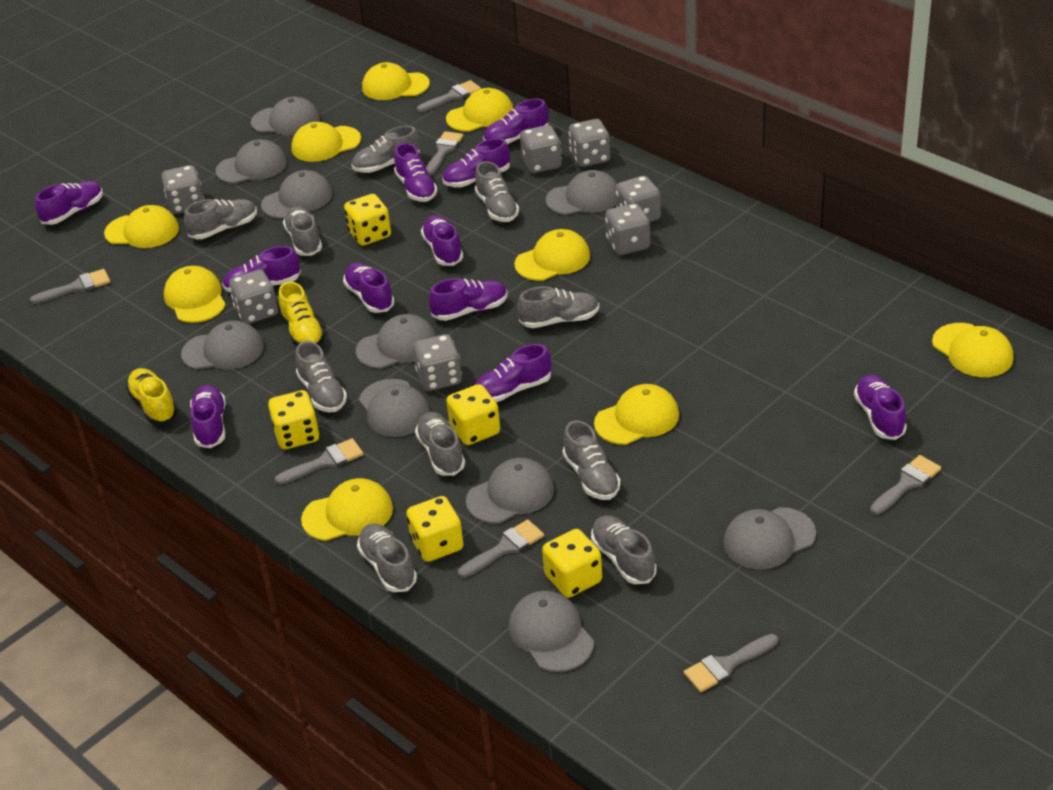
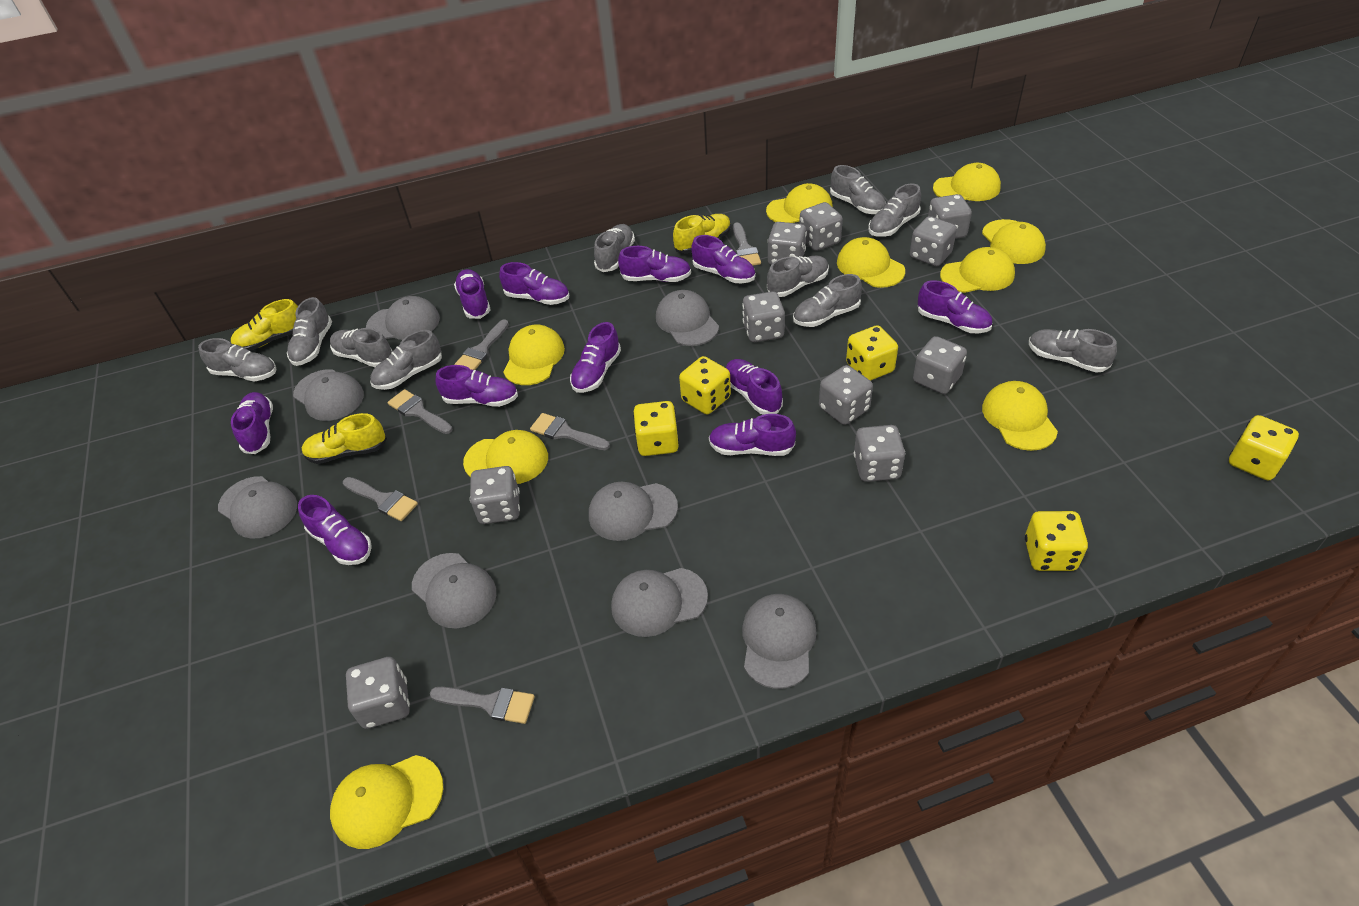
grey brush: [30,269,110,304] [275,438,363,485] [417,80,481,112] [426,131,463,176] [458,519,544,578] [684,634,778,692] [870,455,941,515] = 7 -> [343,477,418,521] [388,389,452,434] [430,687,535,724] [454,319,509,370] [530,413,610,450] [733,222,761,266] = 6
grey cap: [181,321,264,369] [215,139,287,184] [251,97,320,136] [261,170,333,219] [356,314,436,369] [359,379,430,437] [466,458,554,524] [509,591,594,672] [546,170,617,215] [723,507,816,570] = 10 -> [218,476,297,539] [293,369,364,421] [366,296,440,340] [412,553,496,628] [589,482,678,541] [611,568,708,637] [656,290,719,346] [742,594,817,689] = 8
grey dice: [161,165,204,214] [229,269,278,324] [413,334,462,391] [520,125,562,173] [569,119,610,167] [605,203,650,255] [615,176,661,222] = 7 -> [346,657,410,729] [470,466,520,524] [742,291,785,342] [767,222,807,265] [799,202,843,251] [819,365,873,425] [854,425,905,482] [910,216,957,266] [913,336,967,394] [928,194,972,239] = 10
yellow shoe: [126,368,177,425] [278,281,325,346] = 2 -> [231,299,298,351] [302,413,387,464] [673,214,731,254] = 3

